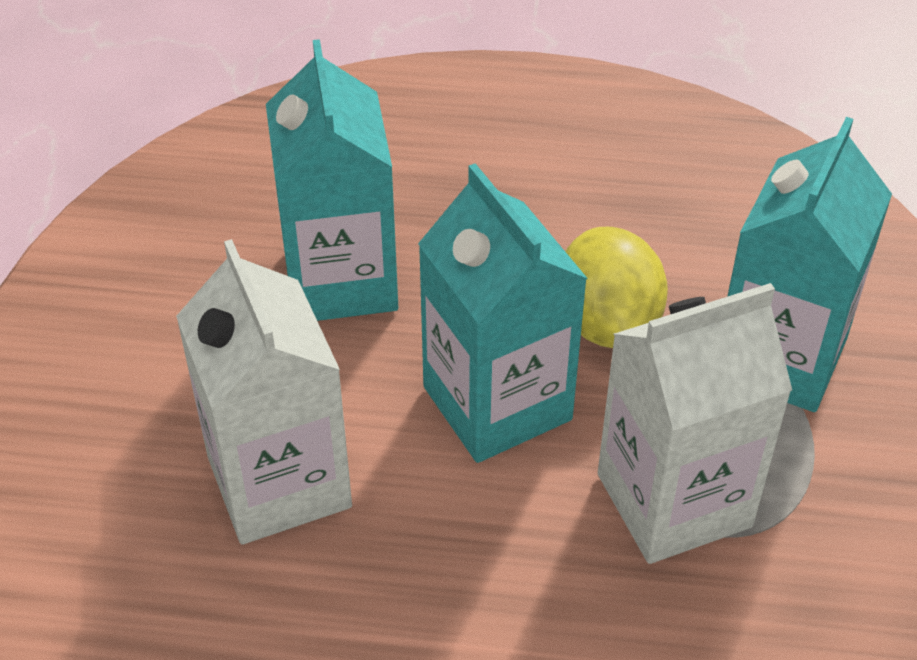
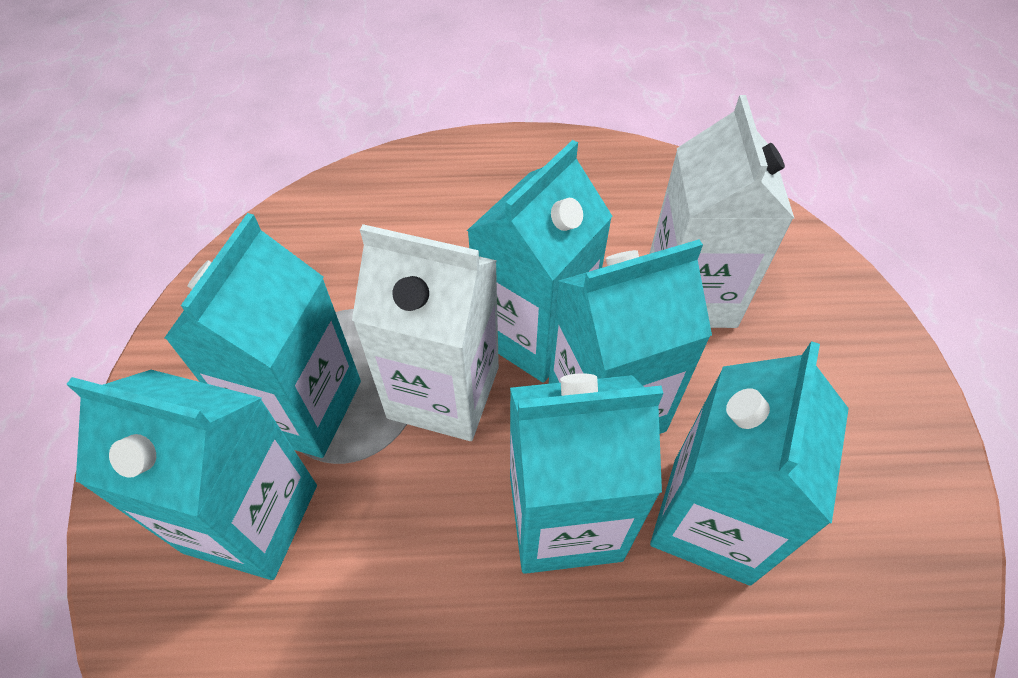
turquoise carton: [266,39,398,321] [418,163,588,463] [727,117,892,412] = 3 -> [66,370,317,580] [164,213,361,458] [467,140,612,383] [510,373,663,574] [549,240,712,434] [650,341,849,586] = 6
yellow lemon: [565,227,668,348] = 1 -> none = 0

